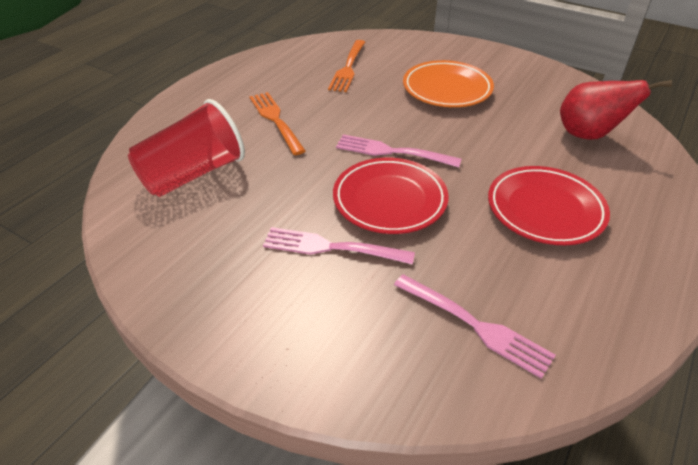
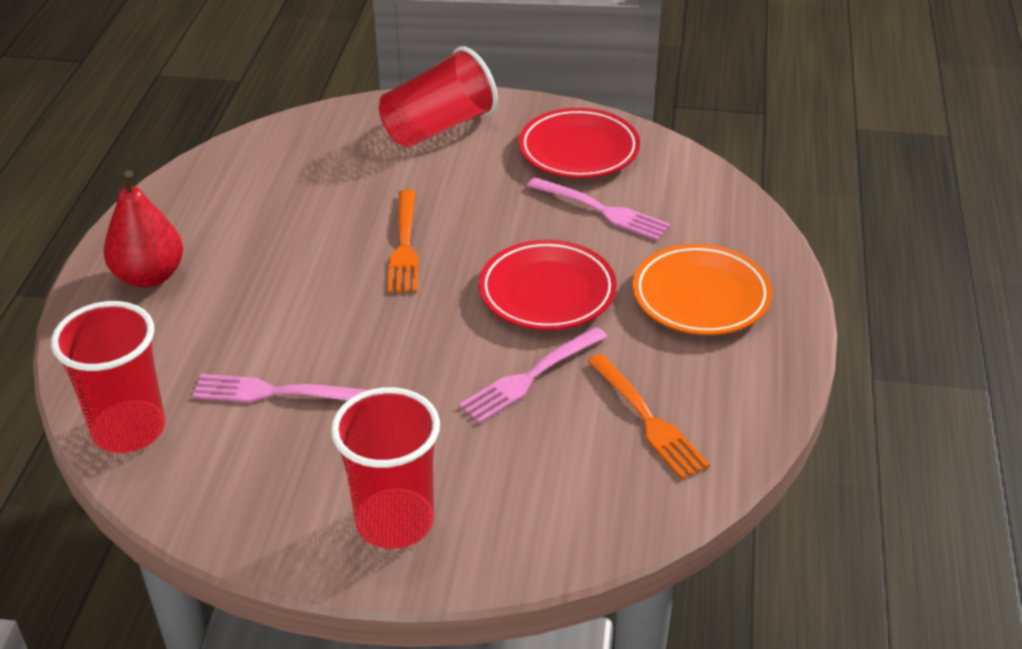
red cup: [128,99,245,197] = 1 -> [51,301,165,453] [331,387,440,549] [379,46,498,148] = 3

